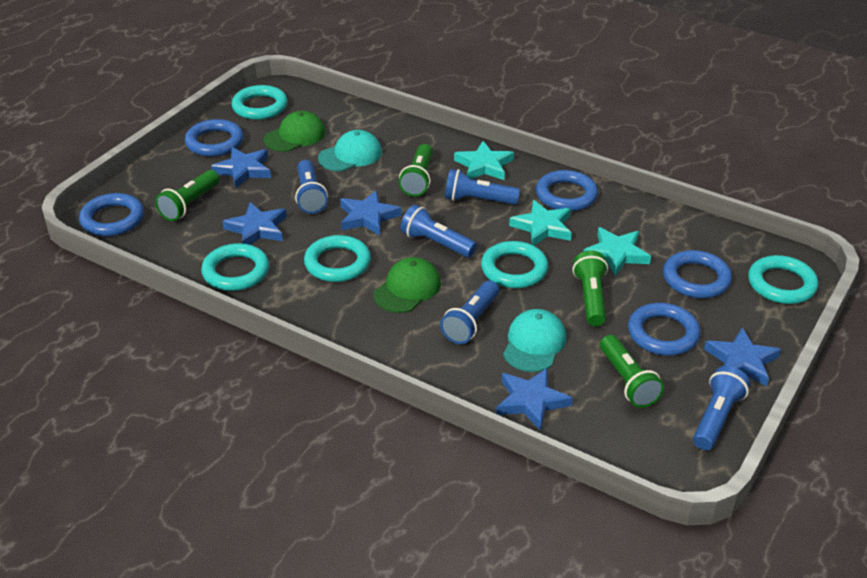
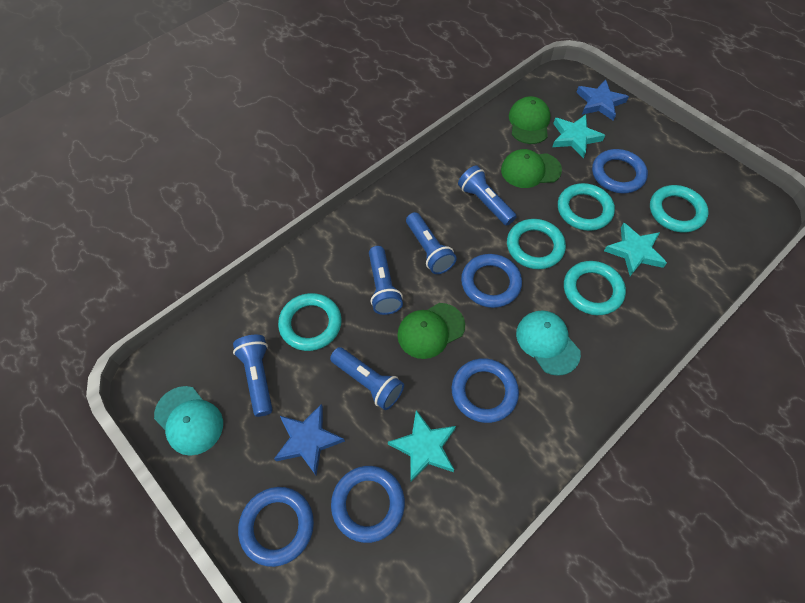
blue star: [211,147,271,188] [222,202,287,245] [340,190,402,236] [496,368,573,431] [704,328,781,386] = 5 -> [274,404,345,475] [576,79,629,121] = 2
green cap: [264,111,325,152] [373,257,441,313] = 2 -> [397,303,465,359] [501,149,562,188] [509,96,551,144] = 3
green flashlight: [155,170,219,221] [399,144,433,197] [572,251,608,326] [600,335,664,408] = 4 -> none = 0

